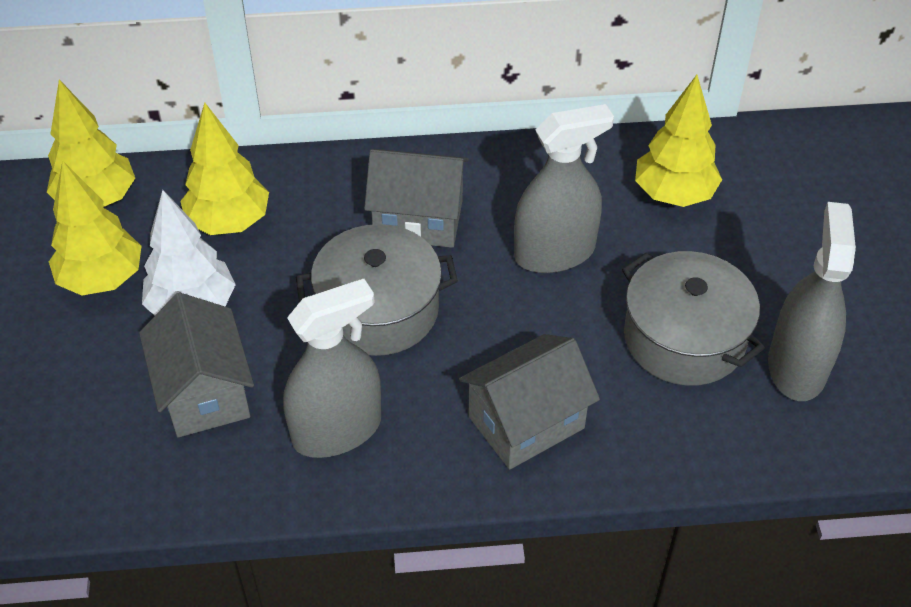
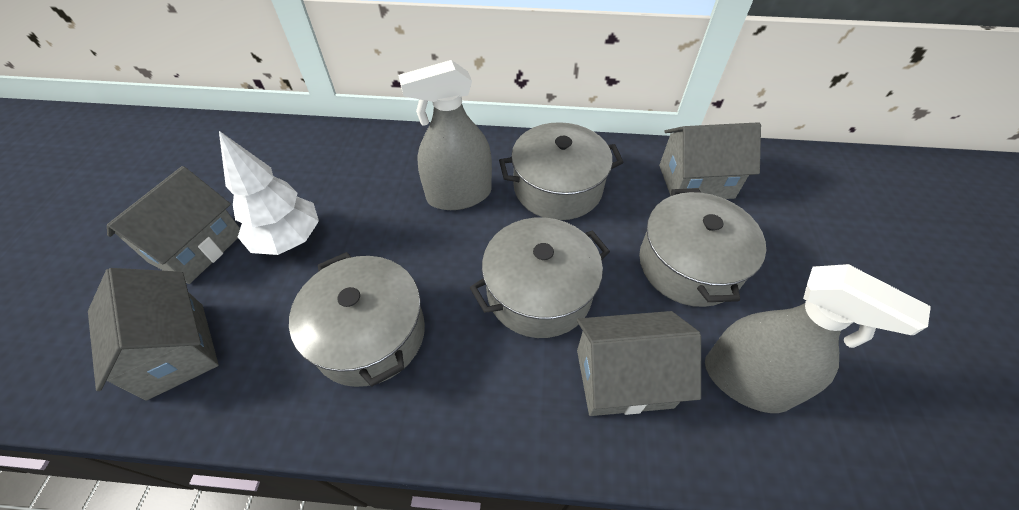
grey house: [139,293,254,437] [364,149,469,248] [459,334,600,470] = 3 -> [88,268,219,400] [107,166,240,284] [577,311,701,416] [659,122,761,199] = 4
grey pot: [296,224,458,356] [622,251,765,386] = 2 -> [289,252,425,387] [470,217,610,338] [499,122,624,220] [639,188,766,307] = 4
grey spray bottle: [283,279,381,458] [514,104,614,273] [768,202,856,401] = 3 -> [398,60,492,210] [705,264,931,413] = 2
yellow tree: [47,79,135,207] [49,160,141,295] [180,103,269,235] [635,75,722,207] = 4 -> none = 0

